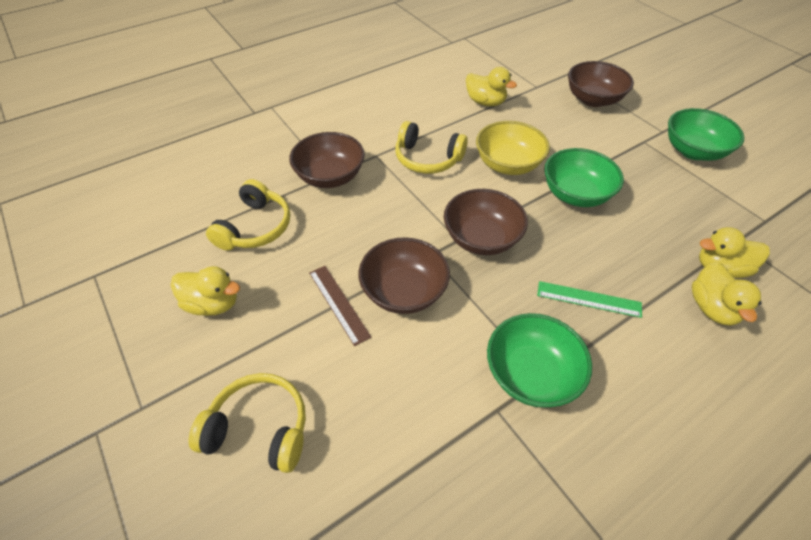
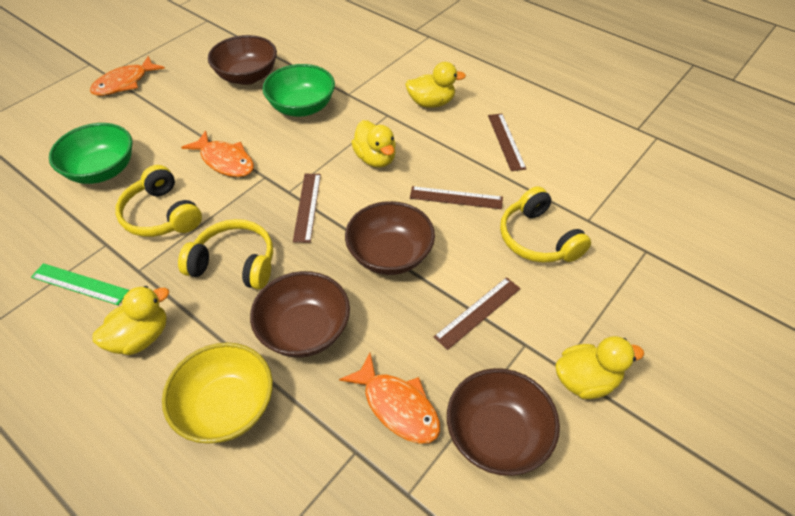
brown ruler: [309,266,372,346] = 1 -> [293,174,321,243] [410,186,503,209] [434,277,521,350] [488,114,526,171] = 4
green bowl: [487,313,592,407] [544,148,624,207] [668,108,744,161] = 3 -> [49,123,133,184] [262,64,335,117] = 2
orange fish: none = 0 -> [90,56,165,96] [181,131,254,177] [339,353,440,444] = 3

